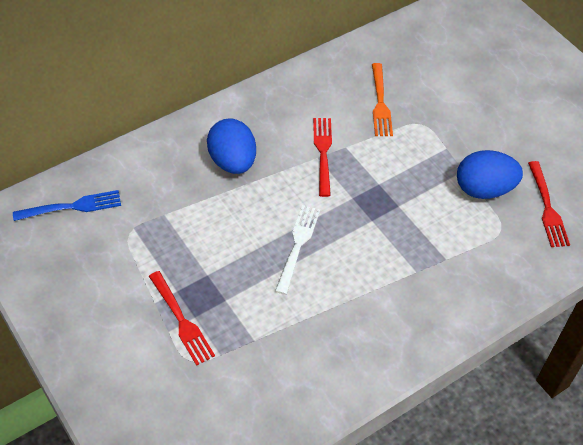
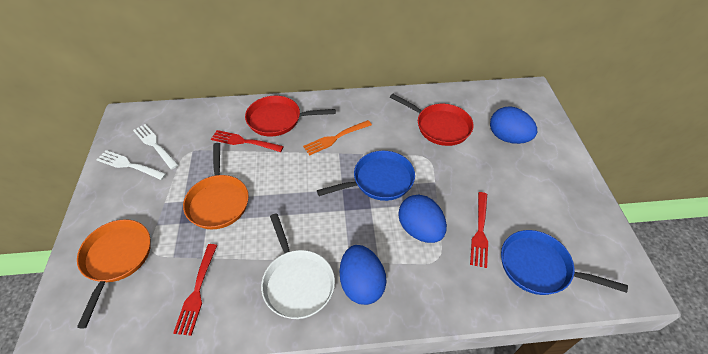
blue egg: [207,118,256,174] [457,150,523,199] = 2 -> [340,245,387,305] [398,194,447,243] [490,106,537,144] = 3
blue fork: [13,190,121,221] = 1 -> none = 0
blue pan: none = 0 -> [317,151,415,201] [501,230,628,295] = 2
orange pan: none = 0 -> [77,219,151,328] [183,143,249,229] = 2
red pan: none = 0 -> [245,96,335,137] [390,94,474,146] = 2
white fork: [275,205,320,295] = 1 -> [96,150,166,180] [133,124,178,169] = 2
white pan: none = 0 -> [261,213,335,319] = 1

